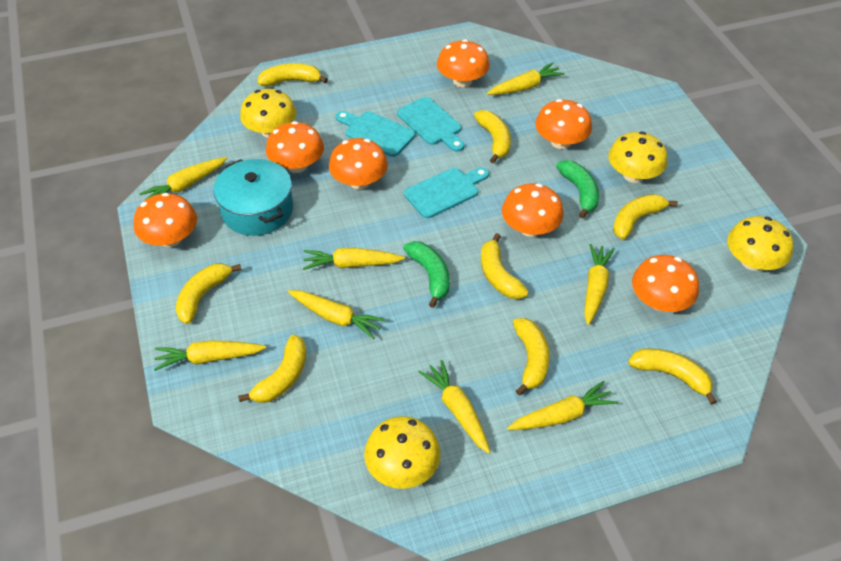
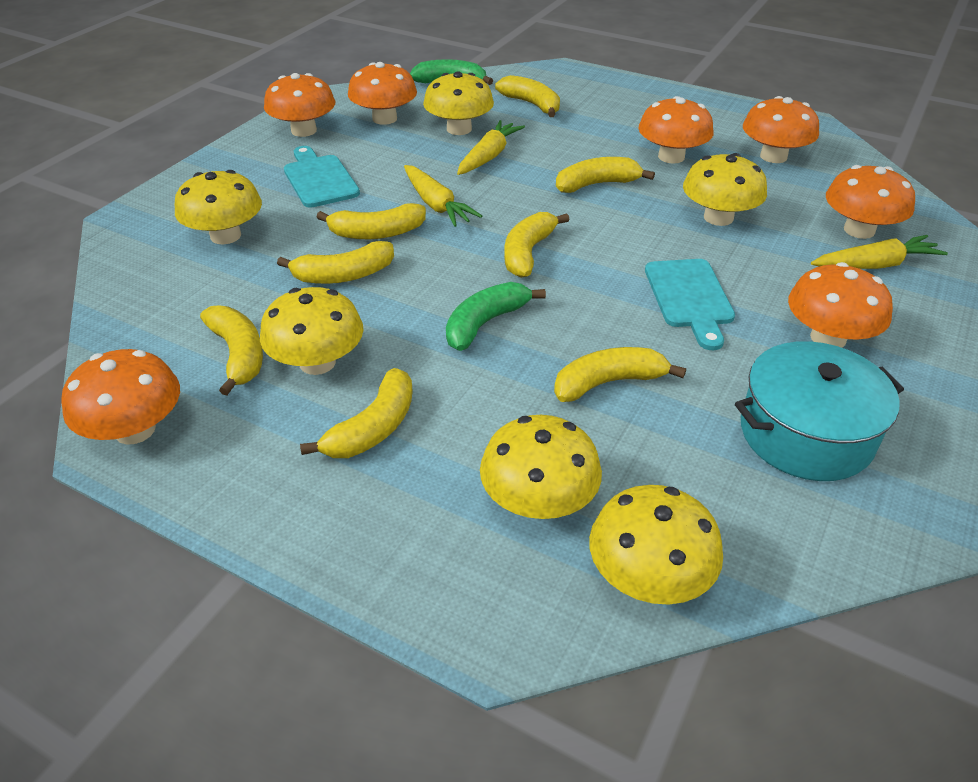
turquoise cutting board: [336,111,415,157] [397,97,464,152] [404,167,489,218] = 3 -> [284,146,360,208] [645,259,735,350] = 2
yellow carrot: [139,157,227,200] [154,340,266,371] [288,290,386,339] [303,248,405,270] [419,360,490,454] [487,63,564,95] [507,381,618,430] [584,244,615,325] = 8 -> [404,165,482,227] [457,120,525,175] [811,235,948,269] = 3
yellow mushroom: [240,89,296,138] [364,416,441,489] [608,131,668,183] [727,216,793,271] = 4 -> [175,170,262,245] [260,287,363,375] [423,71,494,135] [480,415,602,519] [589,485,723,605] [683,153,767,226] = 6

